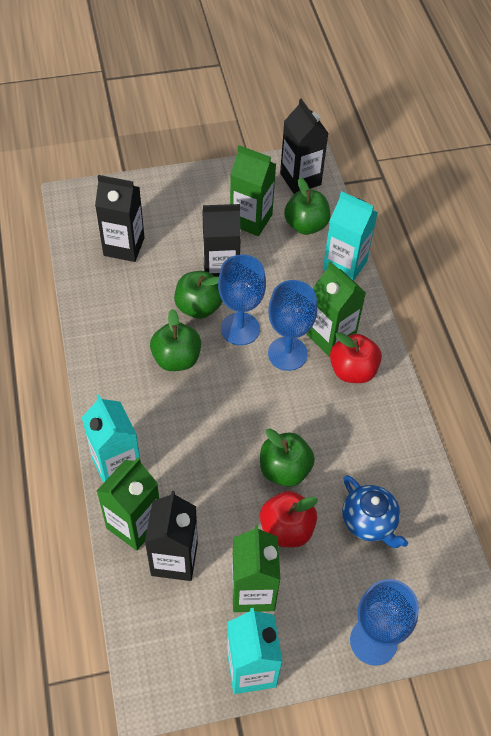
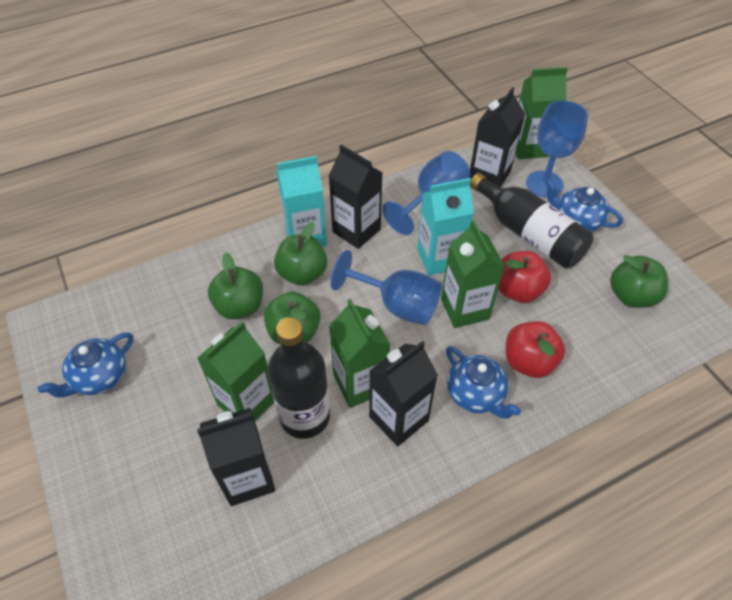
black bottle: none = 0 -> [267,317,330,439] [470,173,593,268] = 2
blue teapot: [342,475,408,548] = 1 -> [38,332,134,398] [446,346,521,419] [545,179,623,232] = 3
turquoise carton: [82,395,141,483] [227,608,283,694] [323,191,378,281] = 3 -> [277,156,327,247] [417,178,474,275] = 2

